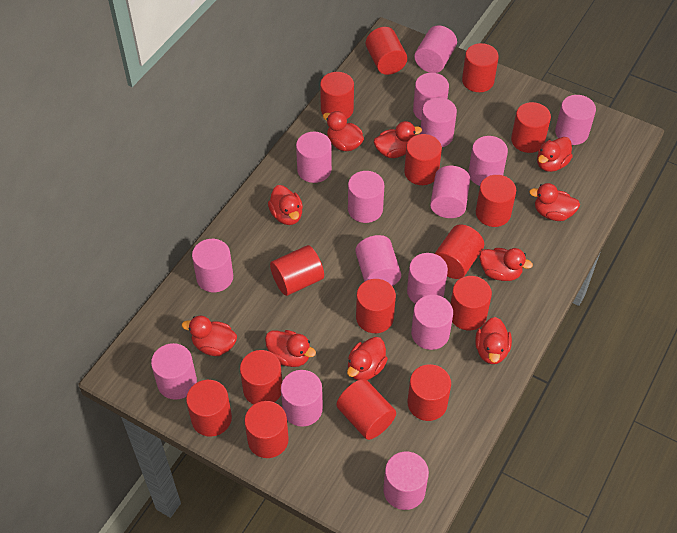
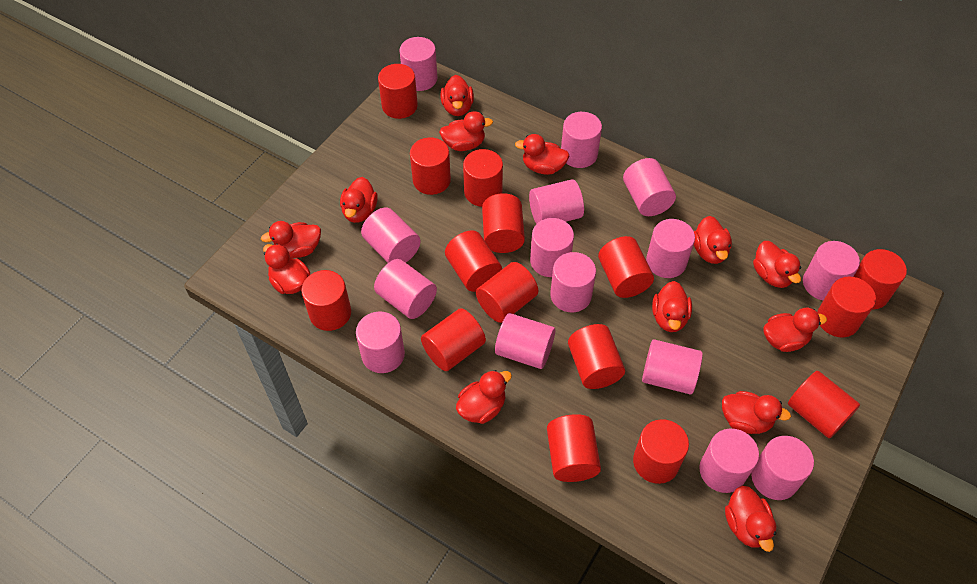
red duck: [182,316,237,356] [265,330,316,367] [268,185,303,225] [323,111,364,151] [347,337,388,380] [374,121,422,158] [475,317,512,364] [479,248,533,281] [529,183,580,221] [537,137,573,172] = 10 -> [261,221,321,258] [263,244,310,294] [340,177,378,223] [439,111,493,151] [440,75,474,116] [456,370,512,424] [515,134,569,175] [652,281,692,332] [694,216,732,264] [722,391,791,434] [725,486,776,552] [753,241,801,288] [763,308,827,352] = 13

